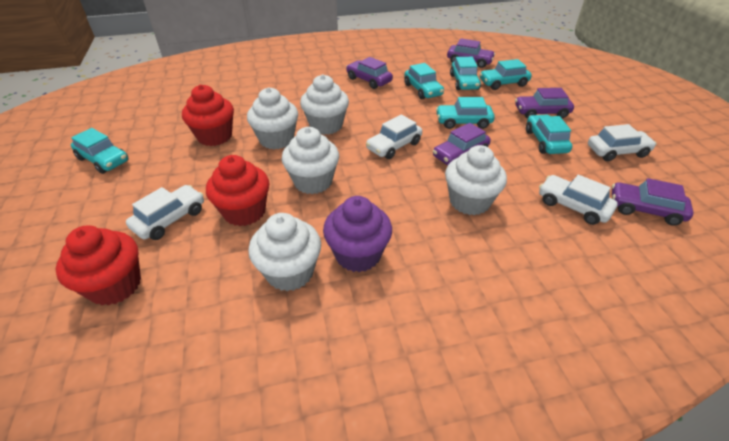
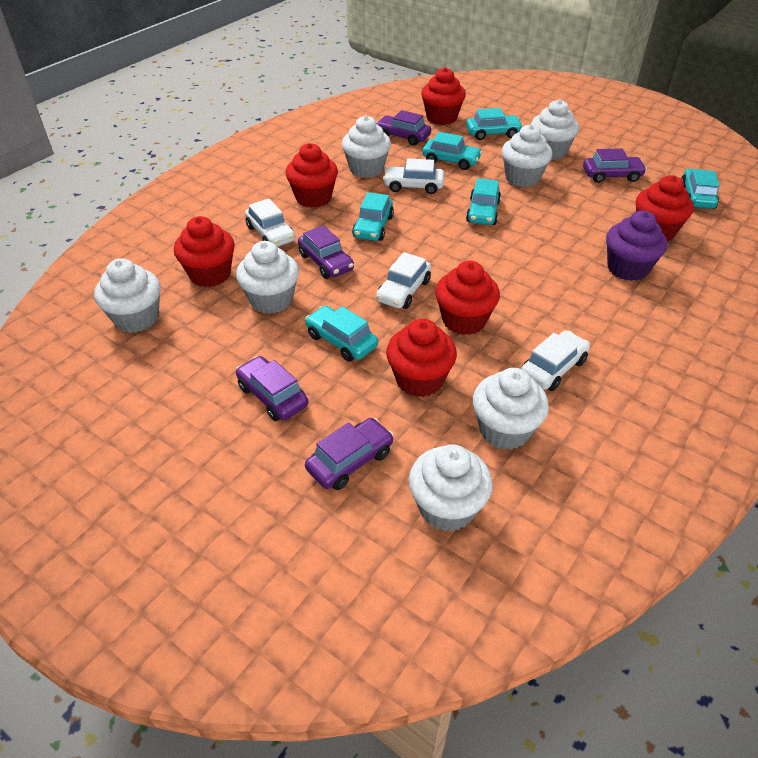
red cupcake: [56,226,141,306] [182,85,234,146] [206,155,269,226] = 3 -> [174,216,235,287] [285,143,338,208] [386,318,457,397] [421,67,466,125] [435,261,500,335] [636,175,694,241] = 6
white cupcake: [247,87,298,149] [248,213,321,291] [282,127,339,194] [300,74,349,135] [445,145,507,215] = 5 -> [94,258,161,333] [236,241,299,314] [342,116,391,178] [409,445,493,532] [473,368,549,450] [502,124,552,187] [531,99,579,160] = 7

